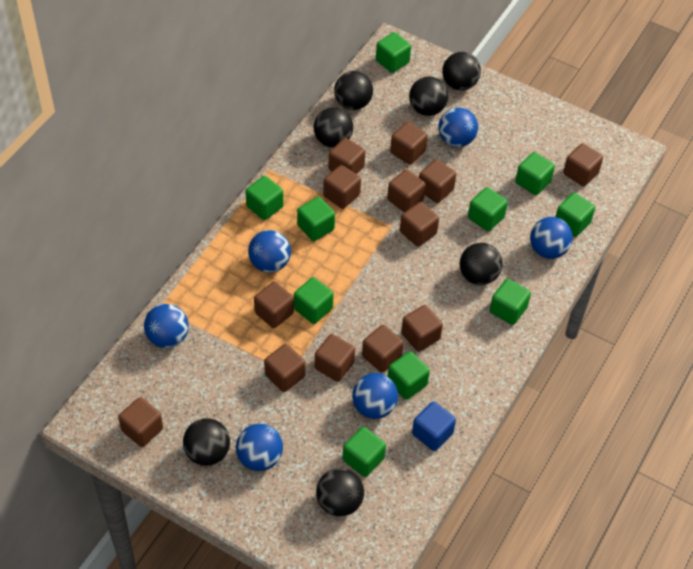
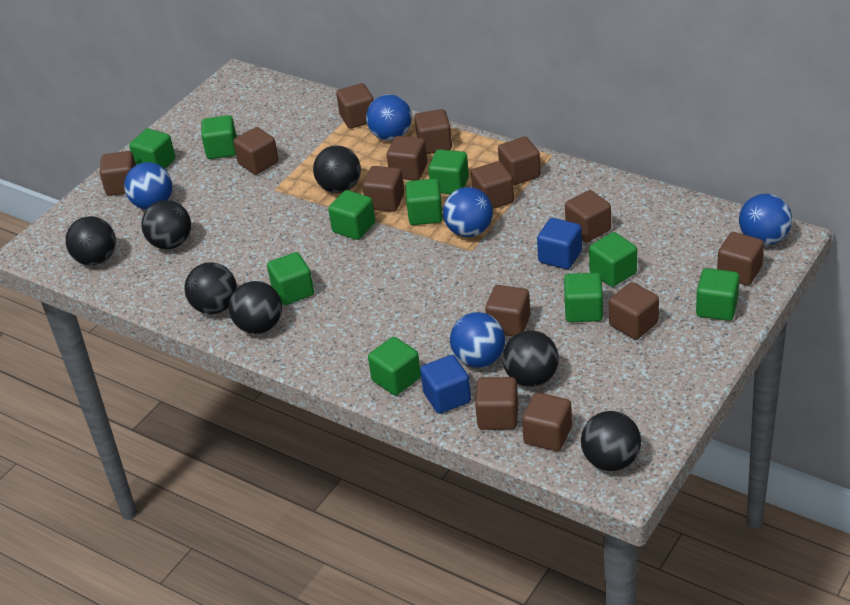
blue ball: [144,304,189,348] [236,424,283,471] [248,230,291,273] [352,373,398,419] [438,107,478,147] [530,217,573,259] = 6 -> [124,162,172,210] [366,95,412,141] [443,187,493,237] [450,312,505,368] [739,194,792,246] = 5
blue cube: [412,401,456,451] = 1 -> [420,355,471,414] [537,218,582,269] = 2
brown cube: [118,397,163,447] [254,281,294,328] [264,344,306,392] [315,334,355,382] [323,165,361,209] [328,138,365,174] [362,325,404,373] [387,169,426,212] [390,122,428,165] [400,202,439,247] [401,305,443,352] [419,159,456,203] [563,143,603,186] = 13 -> [100,151,136,196] [233,127,279,175] [336,83,374,128] [362,166,404,212] [387,136,427,180] [415,109,452,154] [471,161,514,209] [475,377,518,430] [485,285,530,336] [498,137,541,185] [522,392,572,451] [565,190,611,242] [609,282,659,340] [717,232,764,285] = 14

